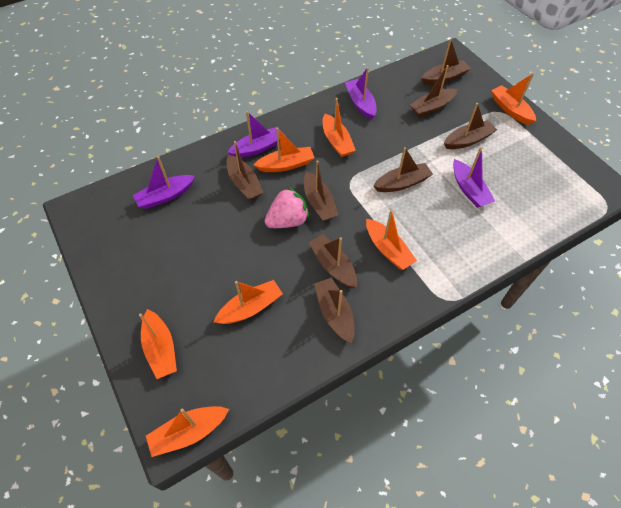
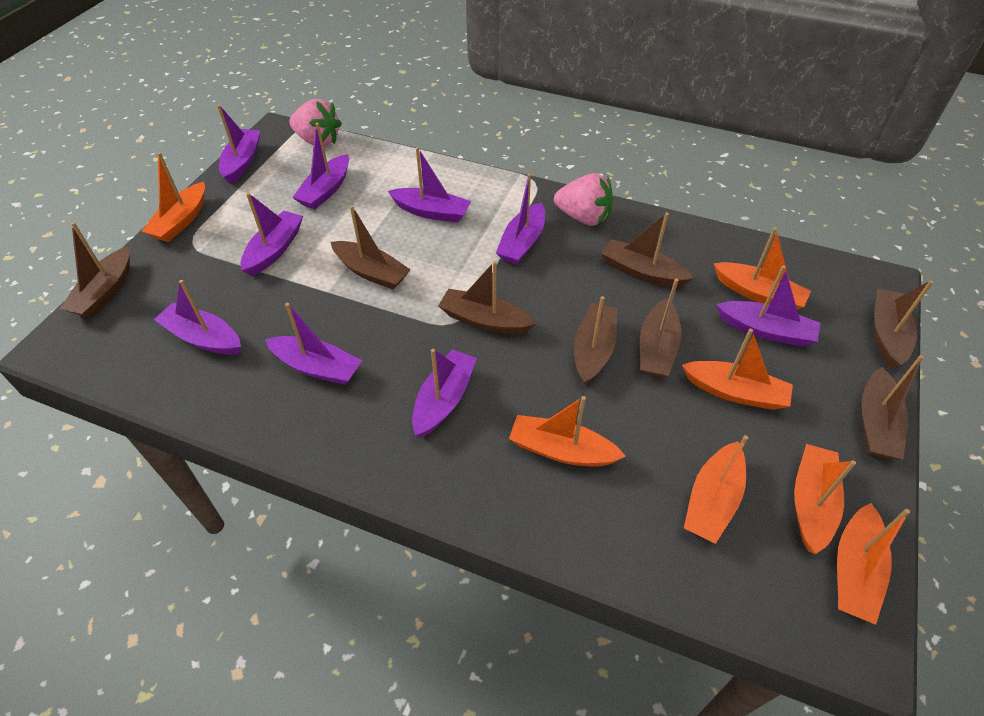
pink strawberry: [265,187,309,228] = 1 -> [289,99,342,146] [554,173,613,226] = 2
purple boat: [133,156,195,209] [227,111,280,158] [345,67,377,120] [453,147,495,208] = 4 -> [154,280,241,355] [217,105,261,184] [240,193,303,276] [265,303,362,385] [292,123,349,209] [388,147,471,223] [412,349,477,437] [496,174,545,265] [716,265,820,346] = 9

